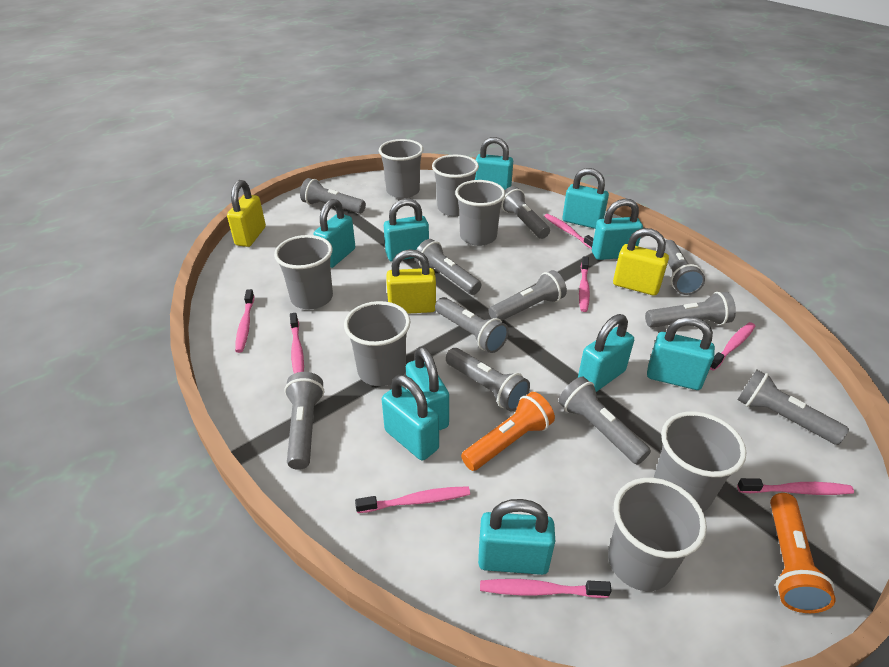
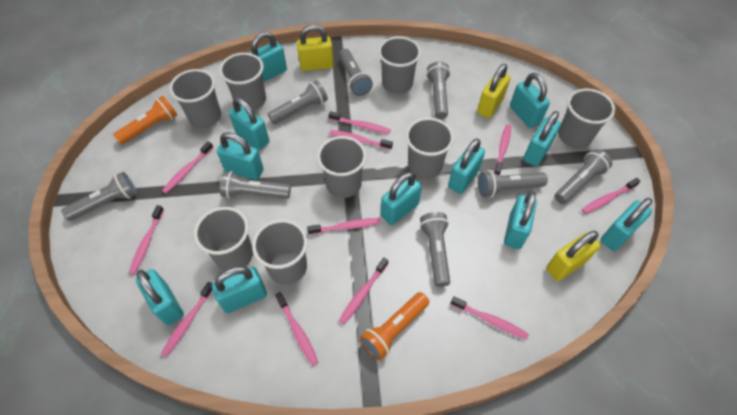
grey cup: [274,235,333,309] [344,301,410,386] [379,139,424,199] [432,155,479,216] [455,180,505,246] [608,478,707,591] [654,411,746,512] = 7 -> [169,69,221,128] [194,207,253,270] [219,53,266,110] [252,219,308,285] [317,136,367,198] [378,36,421,94] [406,118,454,179] [558,89,615,148] = 8
grey flashlight: [284,372,324,470] [300,178,366,214] [415,239,482,295] [435,297,509,353] [446,348,530,411] [489,270,567,321] [501,186,550,239] [559,377,651,465] [645,292,736,328] [664,240,705,295] [737,370,849,445] = 11 -> [61,172,137,221] [220,171,291,199] [268,80,328,124] [339,49,373,96] [420,212,450,287] [426,61,450,119] [478,170,548,198] [555,149,612,204] = 8
pink toothbrush: [235,289,254,353] [290,313,304,373] [355,486,470,513] [480,579,612,598] [544,214,594,249] [579,257,590,312] [710,322,755,371] [737,478,854,495] = 8 -> [129,205,164,274] [161,282,213,357] [162,141,214,193] [275,292,319,366] [307,218,380,235] [328,111,391,134] [329,130,393,150] [339,258,388,324] [451,296,529,340] [494,124,511,176] [581,178,641,214] = 11
turquoise padlock: [314,199,355,268] [382,375,439,461] [384,199,429,261] [406,346,449,430] [475,137,513,190] [478,499,555,575] [562,168,609,229] [578,314,634,392] [592,198,643,260] [647,317,715,390] = 10 -> [136,269,184,325] [212,266,267,313] [217,132,264,180] [229,97,269,150] [250,32,287,82] [381,172,422,225] [448,138,485,194] [504,191,537,249] [510,73,550,128] [523,111,561,166] [600,198,652,251] = 11

